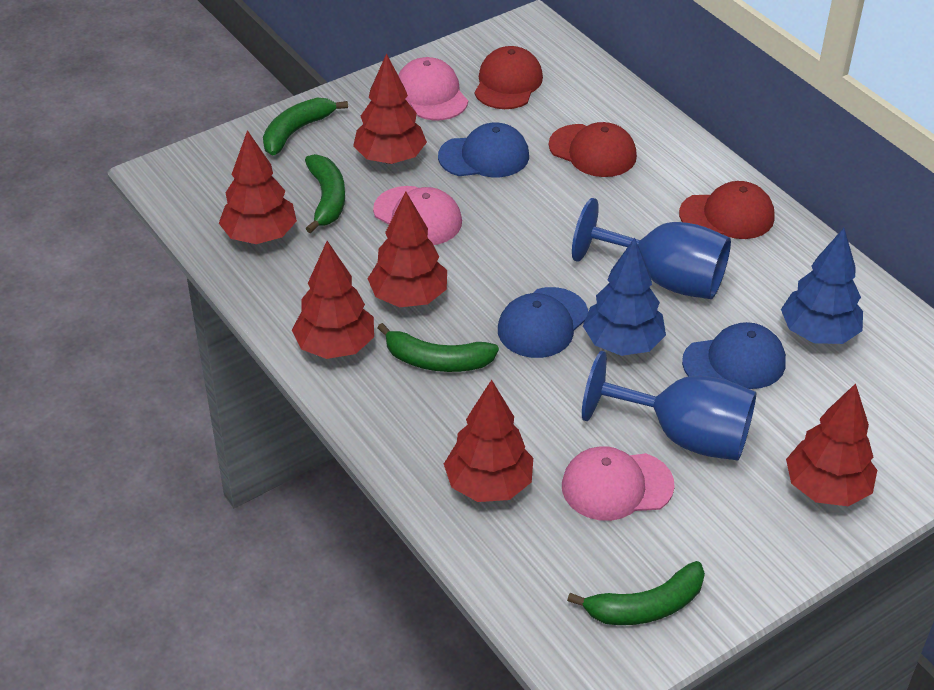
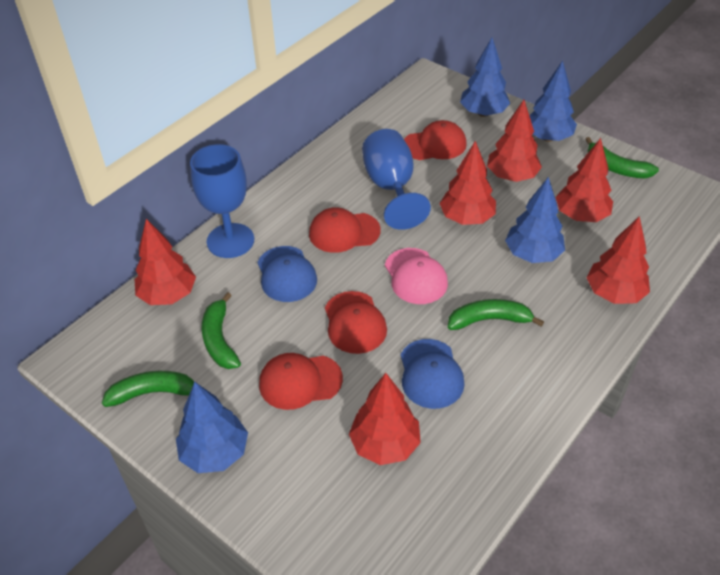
blue cap: [438,123,529,177] [498,287,588,358] [682,322,786,389] = 3 -> [257,246,317,302] [401,339,465,409] = 2
blue tree: [583,238,666,356] [781,228,863,344] = 2 -> [176,382,248,473] [460,38,510,117] [505,177,565,263] [529,61,577,142] = 4
pink cap: [373,186,462,245] [398,57,468,120] [562,446,675,521] = 3 -> [385,248,448,304] = 1
red cap: [474,46,543,109] [549,122,637,177] [679,181,775,239] = 3 -> [259,353,343,410] [309,207,381,253] [325,291,387,354] [404,120,467,160] = 4

